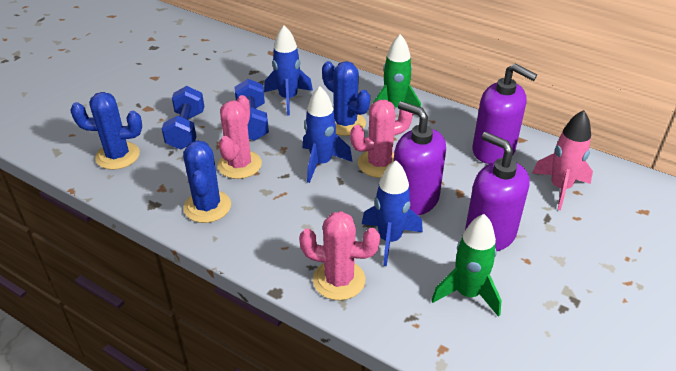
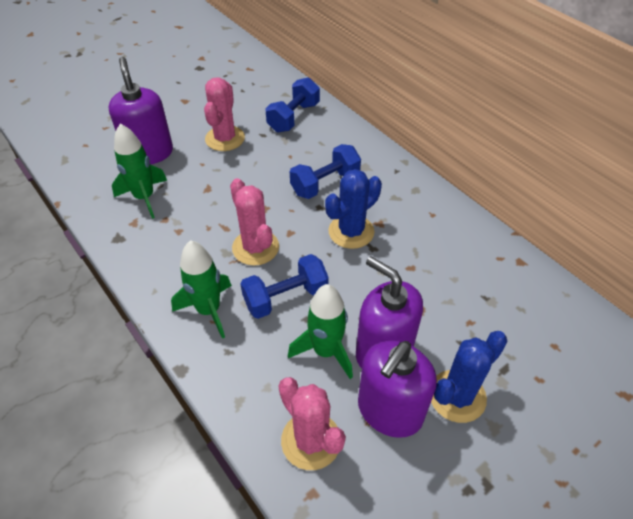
blue cactus: [70,92,142,170] [183,140,231,223] [322,61,370,136] = 3 -> [325,169,382,249] [431,331,508,423] = 2
blue dumbbell: [162,86,204,149] [234,79,269,141] = 2 -> [240,254,329,319] [265,77,320,132] [290,144,361,199] = 3
blue rocket: [264,25,313,115] [303,86,353,183] [362,160,423,266] = 3 -> none = 0
green rocket: [373,34,421,116] [431,214,502,317] = 2 -> [112,124,167,219] [171,240,232,339] [288,284,353,379] = 3
pink rocket: [532,110,593,210] = 1 -> none = 0

